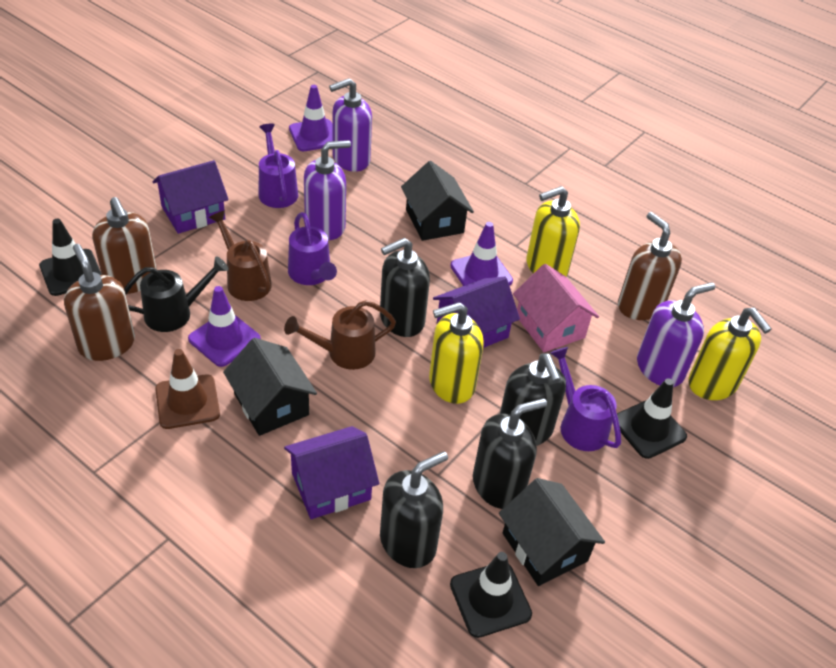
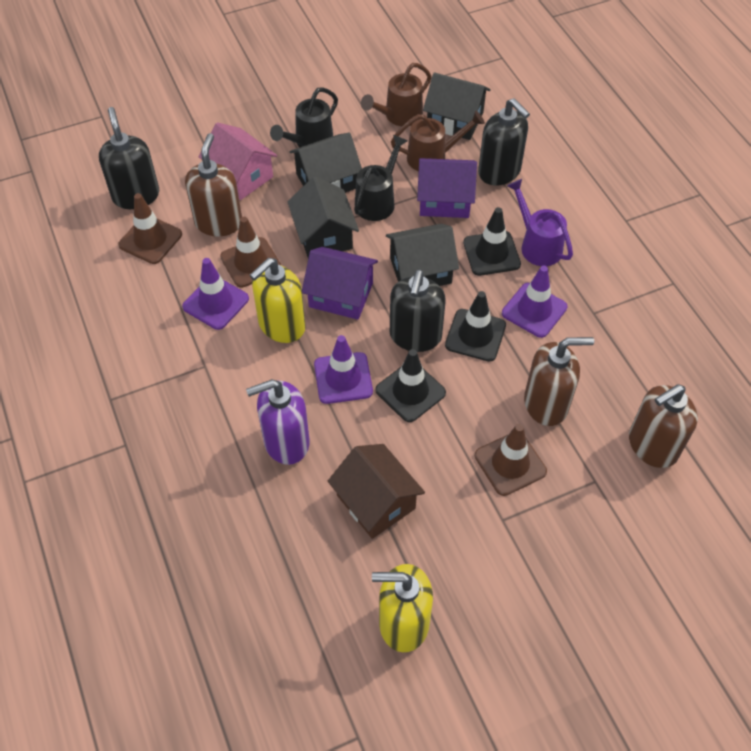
black house: [223,338,317,436] [401,161,474,241] [499,478,605,586] = 3 -> [288,176,359,258] [289,132,362,193] [386,224,459,286] [423,72,491,140] = 4
black soap dispenser: [380,238,430,337] [380,451,448,568] [473,398,547,509] [500,353,566,446] = 4 -> [99,107,159,209] [390,270,446,352] [478,98,530,185] = 3
black watering can: [124,256,229,332] = 1 -> [270,87,338,147] [354,135,407,221] = 2
brown house: none = 0 -> [328,444,425,539] = 1
brown traffic cone: [155,349,220,429] = 1 -> [118,193,182,264] [220,217,281,288] [475,424,547,496] = 3
purple house: [152,160,229,234] [284,426,379,519] [433,277,520,348] = 3 -> [302,247,378,320] [417,158,477,218] = 2
purple soap dispenser: [304,140,351,240] [329,78,372,172] [637,282,715,387] = 3 -> [246,379,310,465] = 1
purple watering can: [259,124,298,208] [288,212,337,285] [550,347,621,451] = 3 -> [507,179,573,266] = 1
yellow soap dispenser: [429,302,484,404] [526,186,580,276] [688,308,772,400] = 3 -> [250,258,306,343] [372,564,433,652] = 2

